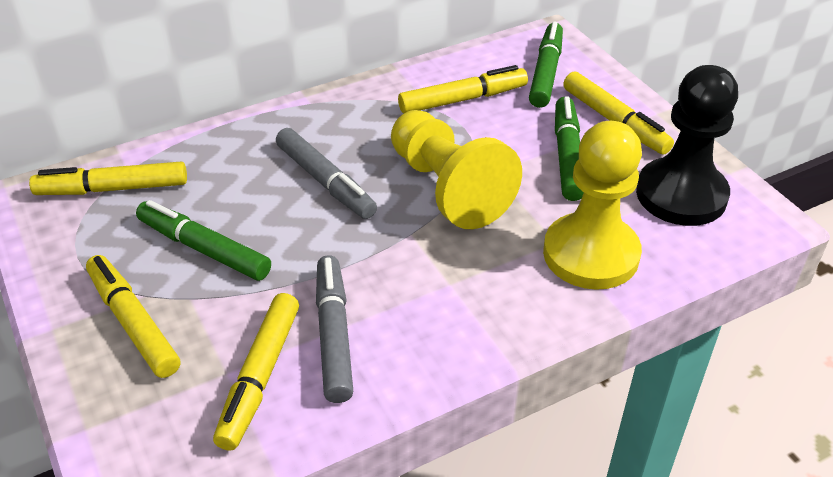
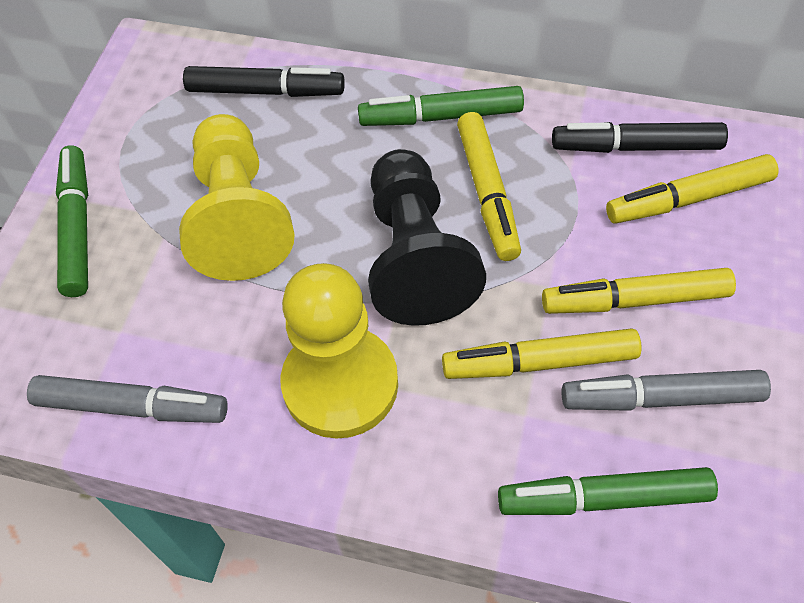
black marker: none = 0 -> [183,66,345,97] [552,122,728,153] = 2
yellow marker: [29,162,187,195] [86,255,180,378] [213,293,299,451] [398,65,528,113] [563,71,674,155] = 5 -> [442,328,642,379] [457,112,521,261] [542,268,736,314] [606,154,778,224] = 4

